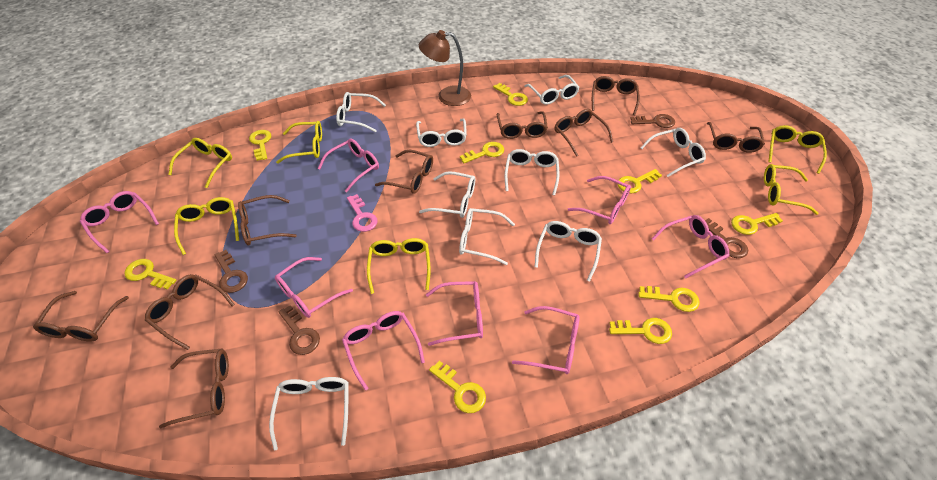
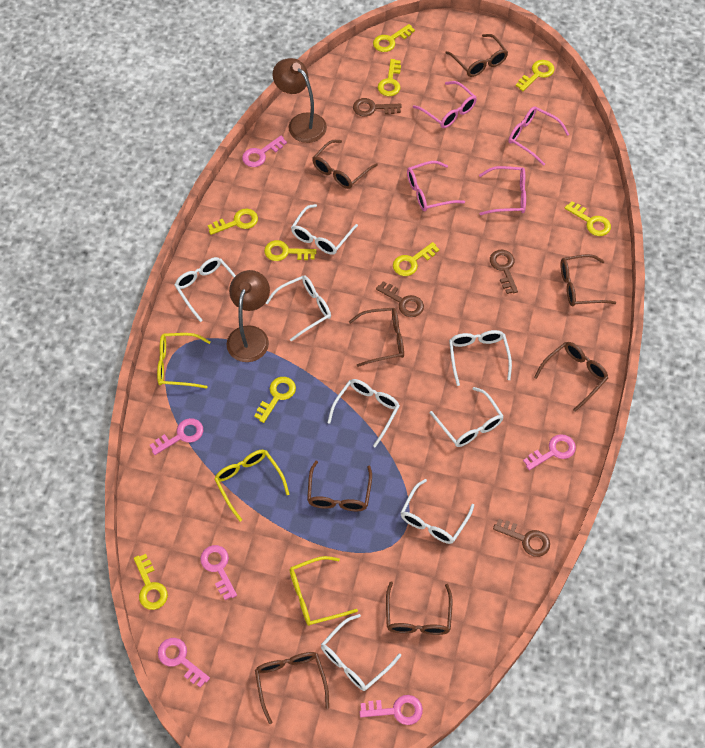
brown glasses: [33,291,129,342] [145,274,235,350] [159,348,229,429] [238,195,297,245] [375,150,433,194] [496,111,548,139] [554,109,613,157] [592,76,640,116] [707,122,765,153] = 9 -> [255,652,329,724] [307,461,372,511] [312,140,378,189] [349,308,404,367] [386,581,452,635] [445,34,508,77] [534,342,608,412] [560,254,616,306] = 8
brown lamp: [419,30,471,106] = 1 -> [227,270,270,362] [273,58,327,143] = 2
pink glasses: [80,191,159,253] [275,257,353,318] [318,139,379,193] [342,311,425,390] [426,281,483,346] [512,306,580,374] [568,176,631,224] [652,215,729,278] = 8 -> [407,161,465,211] [413,81,477,128] [479,166,526,215] [508,106,569,166] = 4
pink key: [347,194,378,232] = 1 -> [150,418,203,455] [158,638,210,688] [200,545,237,600] [242,136,287,167] [360,695,423,725] [523,434,576,471] = 6
white glasses: [269,377,349,451] [336,92,386,132] [416,118,467,147] [419,171,475,218] [459,208,515,265] [505,149,559,195] [525,75,580,105] [535,221,602,282] [641,128,706,177] = 9 -> [174,257,236,322] [266,276,331,342] [291,204,358,255] [321,614,401,691] [327,379,400,448] [400,479,474,544] [430,387,504,447] [449,330,512,386] = 8
yellow glasses: [168,138,232,188] [174,197,239,255] [276,121,322,164] [367,238,431,294] [764,164,819,215] [768,125,827,174] = 6 -> [157,333,211,389] [214,450,289,522] [290,556,358,626] = 3

